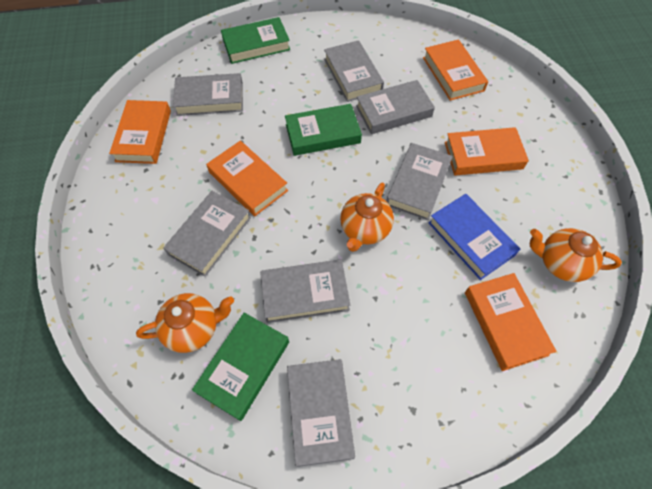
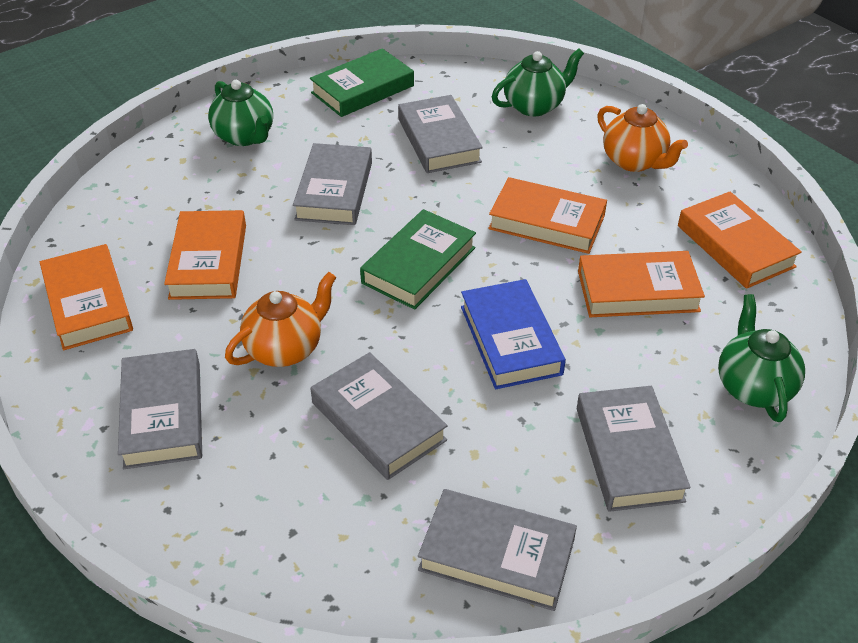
green book: [192,313,289,421] [221,17,290,64] [285,104,362,156] = 3 -> [310,48,414,117] [360,209,476,310] = 2
green teapot: none = 0 -> [208,80,273,146] [492,49,584,117] [718,294,805,422] = 3
grey book: [163,191,251,277] [173,73,243,116] [260,259,350,323] [287,359,355,467] [324,40,384,102] [356,80,435,134] [386,143,453,220] = 7 -> [118,349,202,469] [293,143,372,225] [311,352,448,480] [398,95,483,173] [418,489,577,611] [577,386,691,512] = 6
orange teapot: [136,293,234,353] [340,182,394,252] [530,228,622,282] = 3 -> [225,272,336,367] [597,104,688,172] = 2

